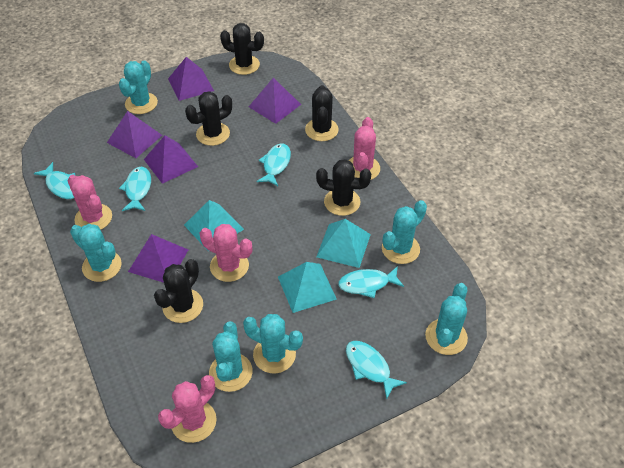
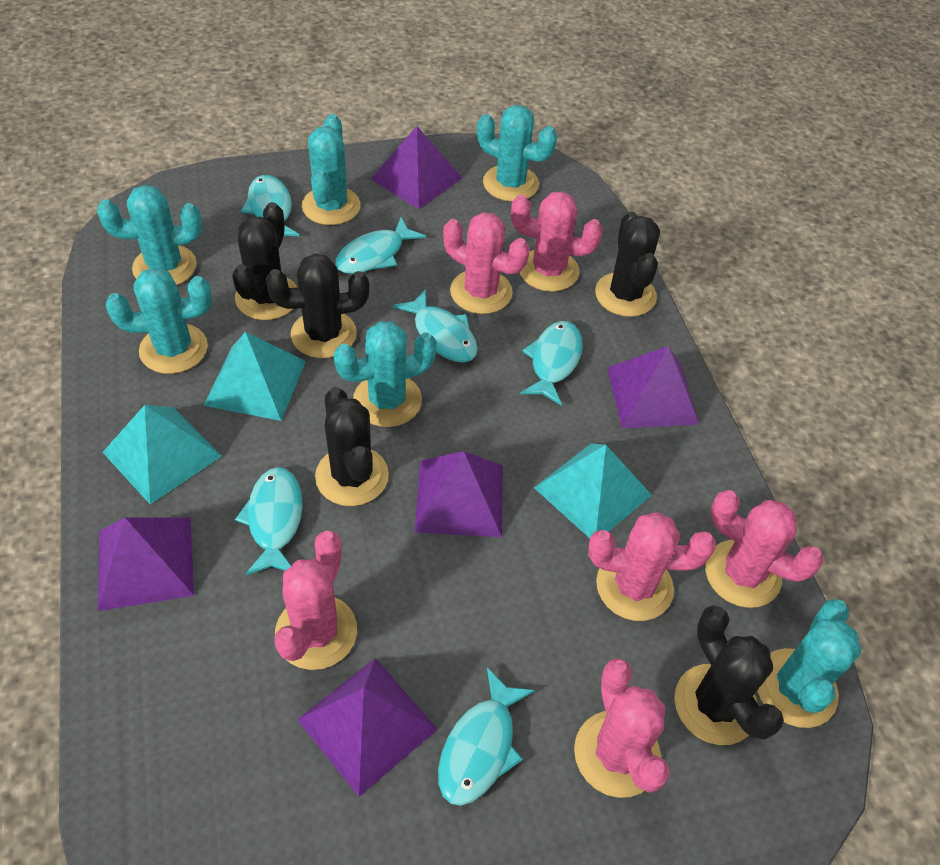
pink cactus: [68,175,112,230] [158,375,217,443] [200,224,252,282] [348,117,380,180] = 4 -> [274,531,357,670] [443,212,530,314] [511,191,603,292] [574,658,669,798] [588,512,716,621] [705,490,824,608] = 6
turquoise fish: [34,162,75,199] [119,167,151,211] [257,144,291,186] [338,266,404,298] [346,341,407,399] = 5 -> [235,467,303,575] [241,175,300,236] [335,217,426,274] [393,289,478,363] [438,668,535,806] [520,321,583,406] = 6

